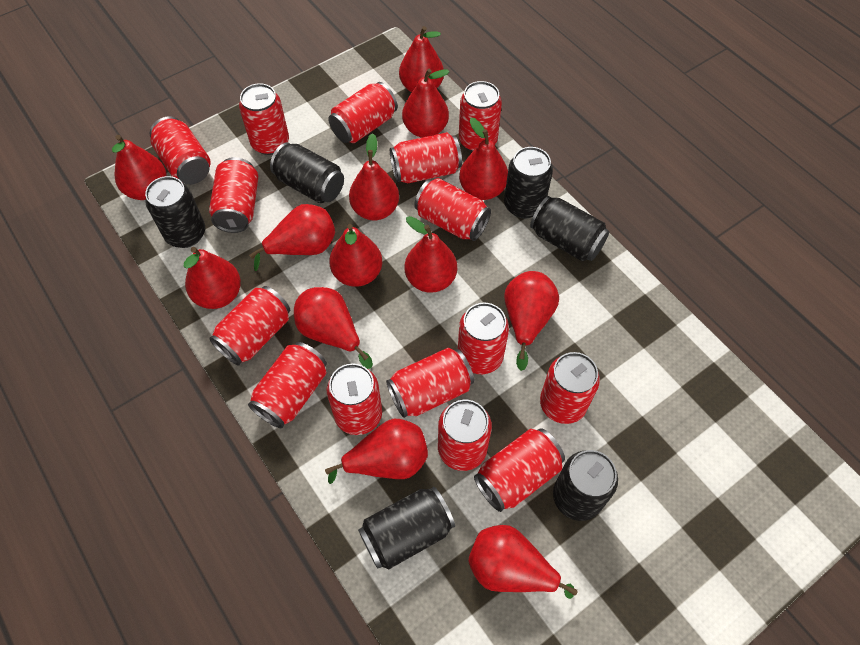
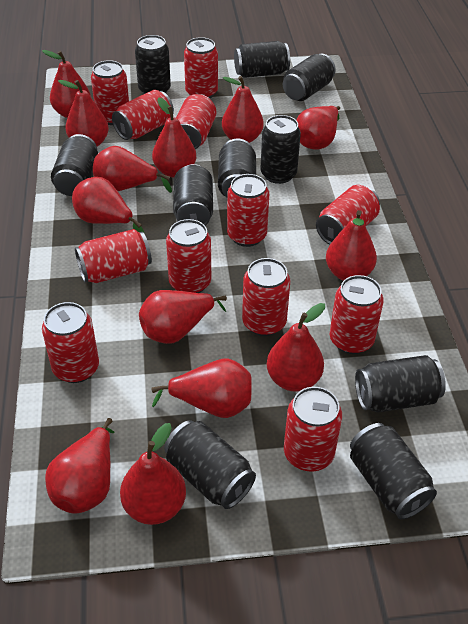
black can: [145,176,205,248] [270,142,344,203] [358,487,455,569] [504,147,553,219] [530,196,609,261] [553,450,618,521] = 6 -> [51,134,98,196] [135,35,171,94] [164,420,256,509] [173,164,213,226] [218,139,256,197] [234,41,290,78] [260,115,301,184] [283,54,336,101] [350,423,437,519] [355,355,446,413] = 10
red can: [150,116,211,185] [209,157,258,233] [209,286,290,366] [239,83,289,155] [248,342,327,428] [327,363,382,435] [328,82,397,143] [386,348,474,418] [390,132,462,183] [414,178,491,241] [438,400,492,471] [458,303,509,374] [459,81,502,152] [474,428,565,512] [540,352,600,424] = 15 -> [42,302,99,383] [75,229,152,283] [91,60,129,125] [112,90,174,140] [166,219,211,293] [176,94,216,149] [184,37,218,99] [227,174,269,247] [242,258,290,336] [284,387,342,472] [316,185,380,244] [330,275,384,354] = 12

